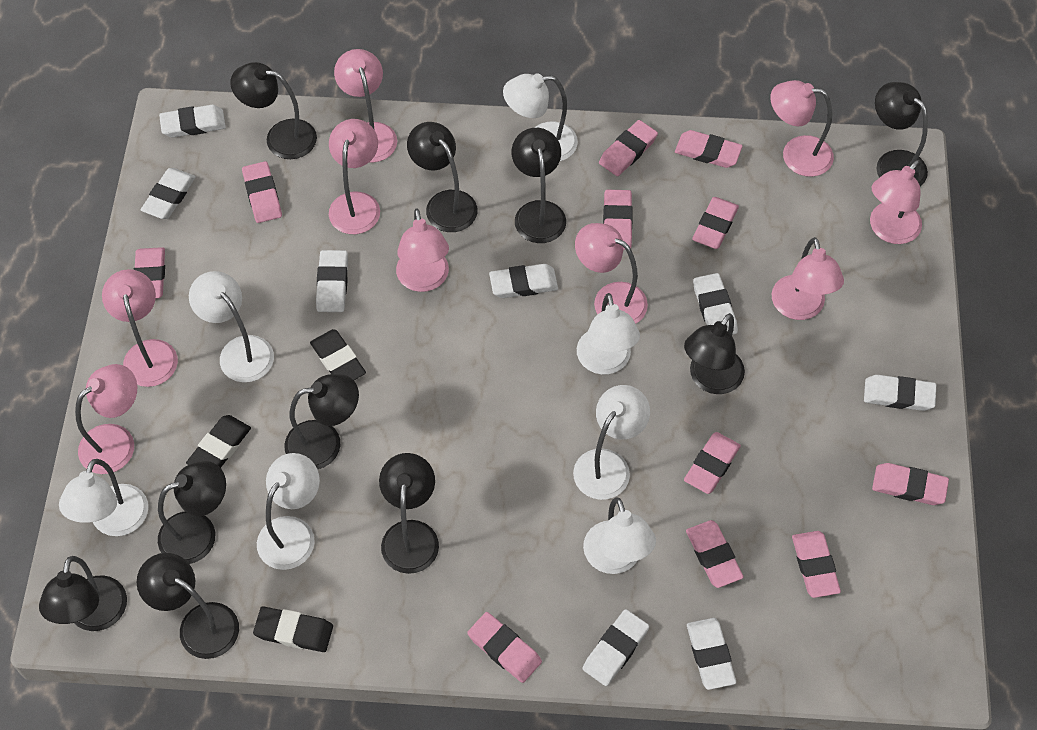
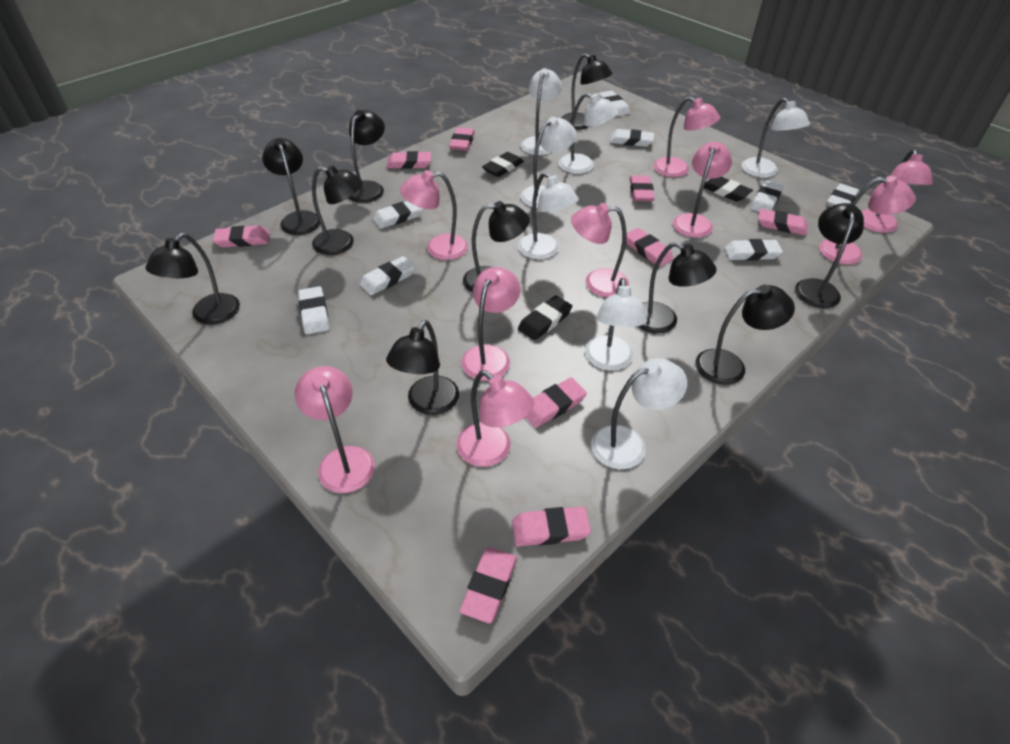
pink eraser: [133,247,165,298] [242,161,282,223] [467,612,542,683] [599,120,658,176] [603,190,633,250] [675,130,743,168] [684,432,741,494] [686,520,744,588] [692,197,739,249] [792,531,841,598] [872,463,949,505] = 11 -> [213,226,270,247] [387,151,431,169] [449,127,475,151] [459,547,517,623] [512,507,591,546] [526,378,587,428] [626,228,674,267] [630,175,655,202] [758,209,808,236] = 9

